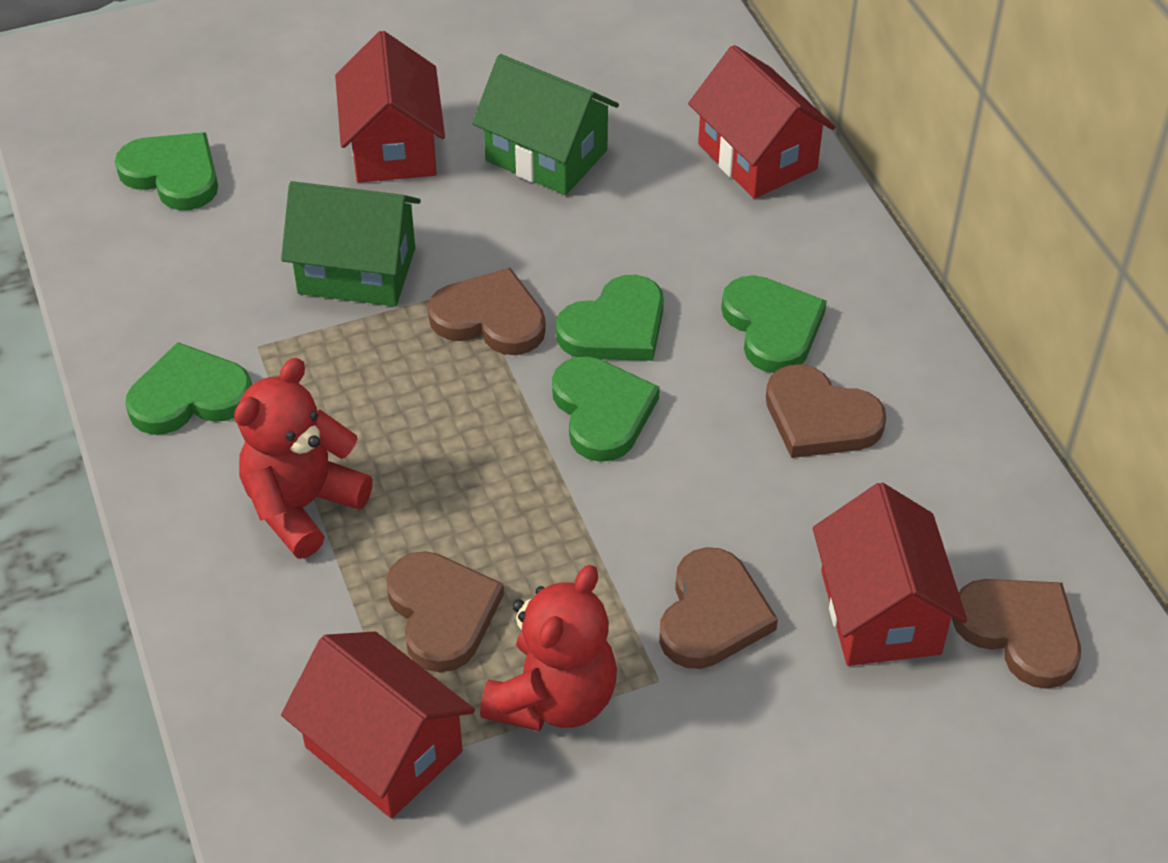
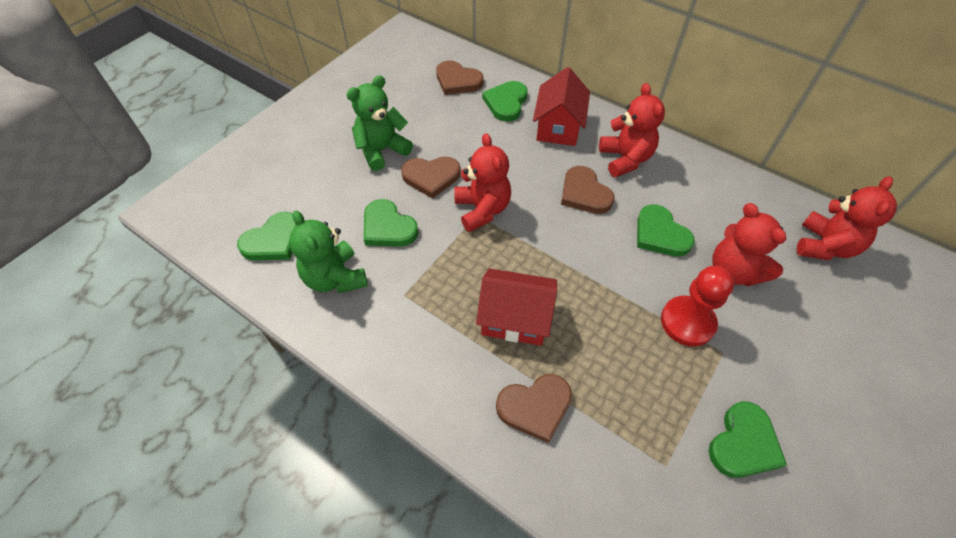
brown heart: [386,551,504,672] [428,268,546,355] [659,547,778,669] [766,364,886,458] [952,579,1081,689] = 5 -> [401,156,461,199] [436,60,484,95] [496,374,572,443] [561,166,615,214] = 4
green house: [281,181,421,306] [472,54,619,195] = 2 -> none = 0
green teddy bear: none = 0 -> [289,210,368,293] [346,75,413,171] = 2
red house: [281,631,475,818] [335,31,445,183] [688,45,835,199] [813,483,967,666] = 4 -> [476,268,557,346] [533,67,590,146] = 2
red pawn: none = 0 -> [661,266,734,347] = 1
red teddy bear: [234,358,373,559] [480,565,617,731] = 2 -> [454,133,511,232] [599,83,665,177] [712,203,786,286] [796,176,897,260] = 4

